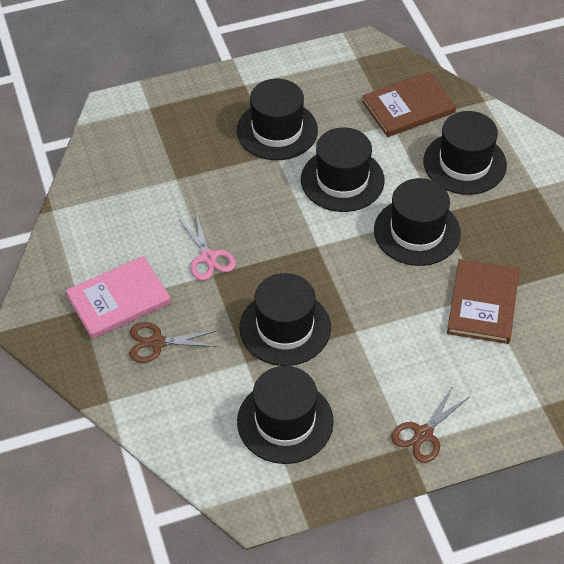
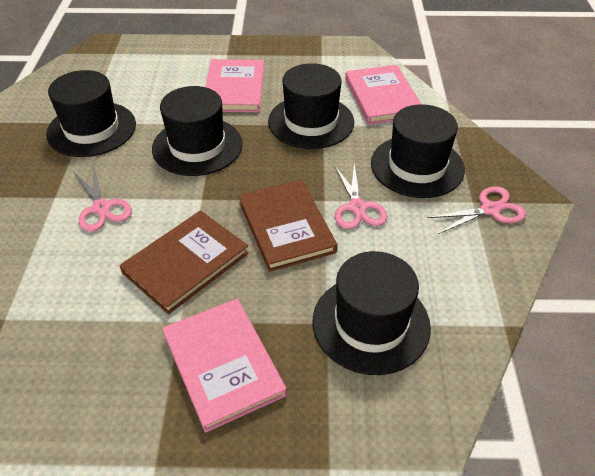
black hat: [237,79,318,160] [237,366,334,464] [240,273,331,366] [301,127,385,212] [374,178,461,266] [423,111,507,195] = 6 -> [46,70,136,157] [152,86,242,176] [268,63,354,149] [313,251,431,375] [371,104,465,198] = 5
brown scissors: [130,322,218,363] [391,386,469,463] = 2 -> none = 0
pink book: [66,256,171,339] = 1 -> [162,299,287,433] [205,59,264,112] [345,65,421,125] = 3
pink scissors: [179,213,236,280] = 1 -> [74,165,132,232] [334,163,387,229] [428,186,526,234] = 3

